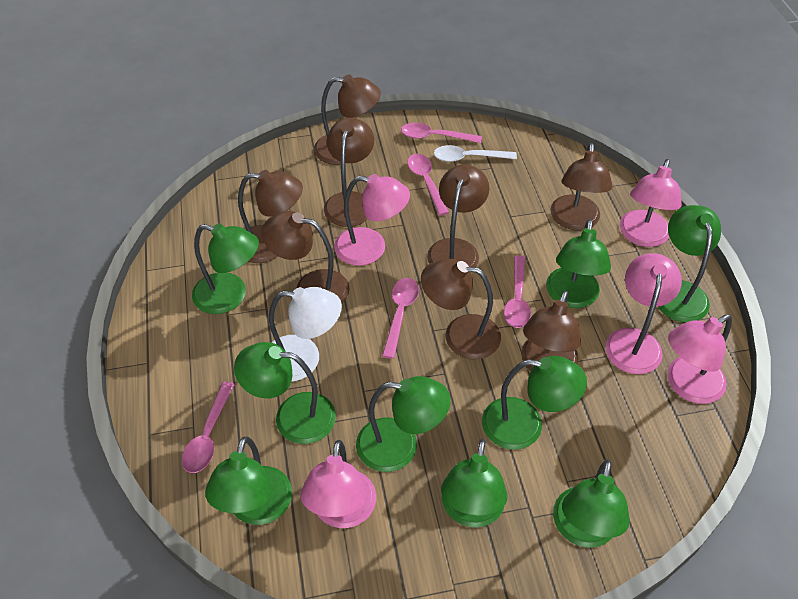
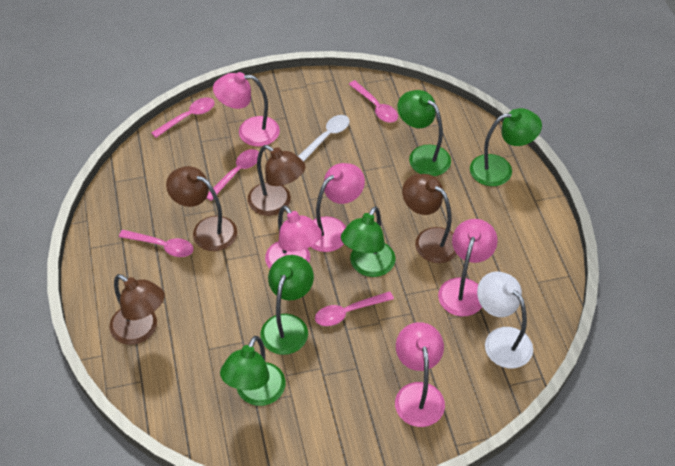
brown lamp: [238,170,303,263] [262,211,350,304] [314,74,381,165] [324,117,374,227] [421,259,501,360] [427,164,490,267] [521,290,581,372] [550,143,612,230] = 8 -> [109,274,165,345] [166,166,237,251] [248,145,306,216] [402,174,457,263] = 4
green lamp: [192,224,259,314] [205,437,292,525] [234,342,336,444] [356,376,450,472] [441,439,507,528] [482,356,587,450] [546,219,611,308] [553,460,630,548] [658,205,721,322] = 9 -> [220,336,286,406] [260,255,314,355] [341,206,396,277] [398,90,451,176] [470,108,542,186] = 5

